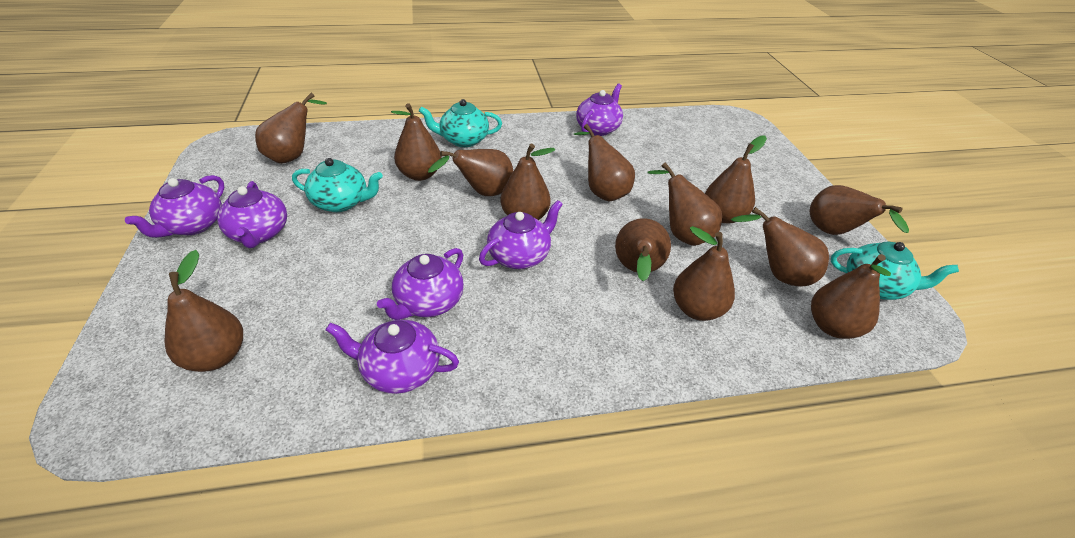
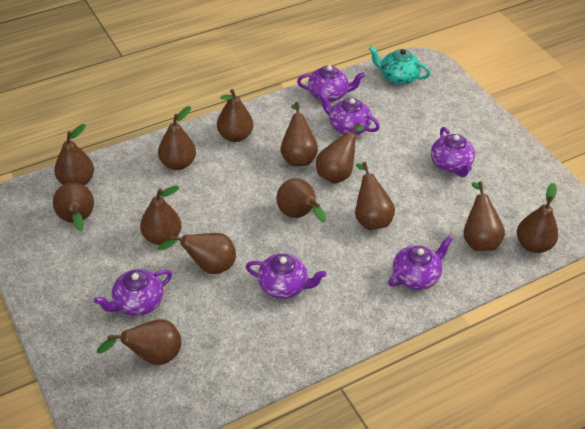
turquoise teapot: [292,158,383,212] [419,99,502,147] [831,242,959,300] = 3 -> [369,46,430,85] = 1

